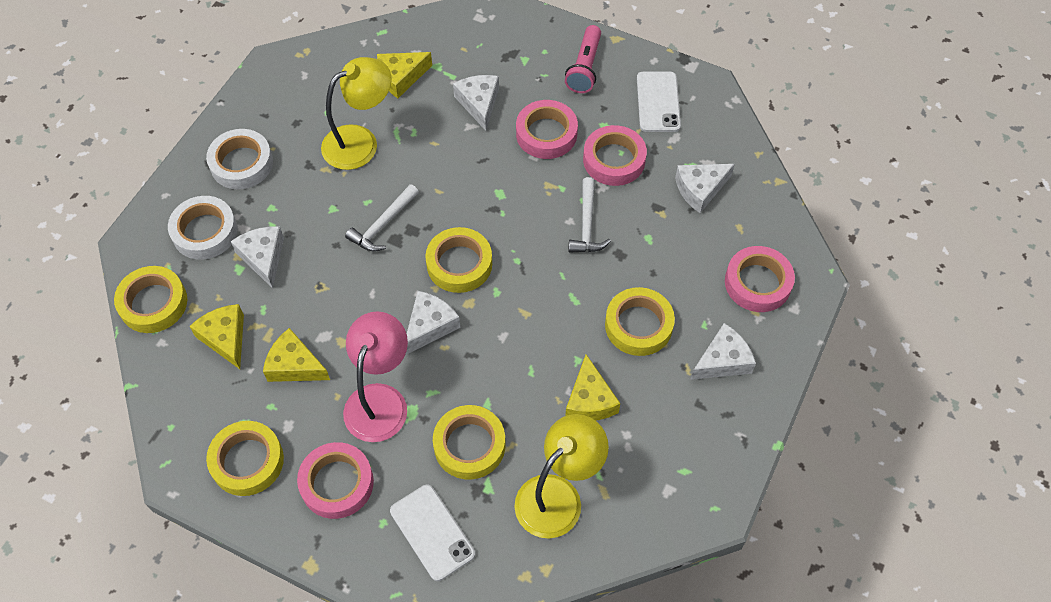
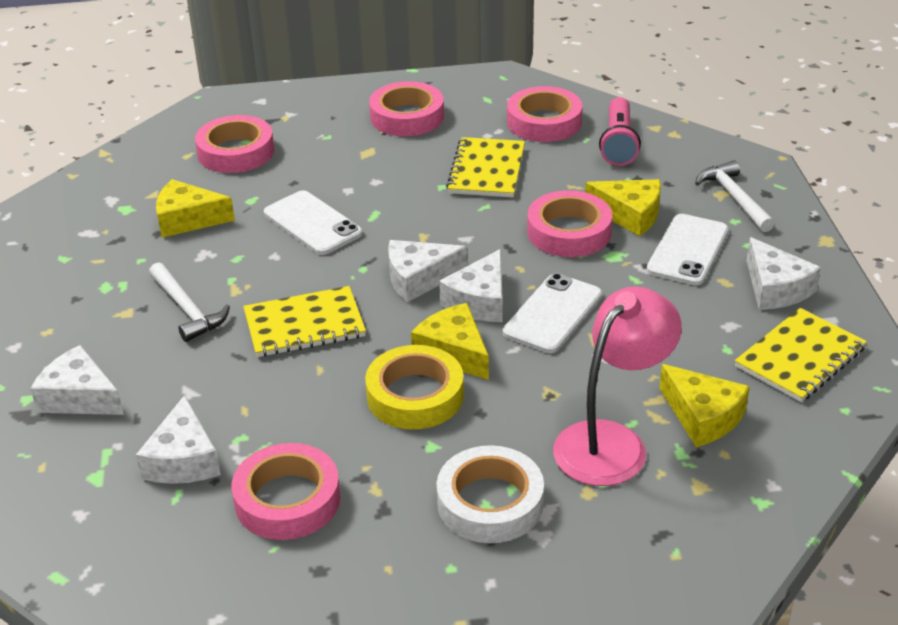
pink tape: [297,442,374,519] [516,100,578,159] [583,125,647,186] [725,246,795,312] = 4 -> [195,115,274,173] [232,443,341,540] [369,81,444,136] [507,86,583,142] [527,190,612,257] = 5
white phone: [390,485,475,581] [637,72,681,132] = 2 -> [264,190,362,255] [503,273,602,353] [647,214,729,285] = 3
white tape: [168,196,237,260] [206,129,273,189] = 2 -> [437,445,544,543] = 1
yellow lamp: [321,57,391,170] [514,414,609,539] = 2 -> none = 0
yellow notebook: none = 0 -> [243,286,366,357] [446,137,525,197] [735,308,867,402] = 3
yellow tape: [114,266,187,333] [206,421,284,496] [425,227,492,293] [433,405,505,480] [605,287,675,356] = 5 -> [365,345,464,430] = 1

